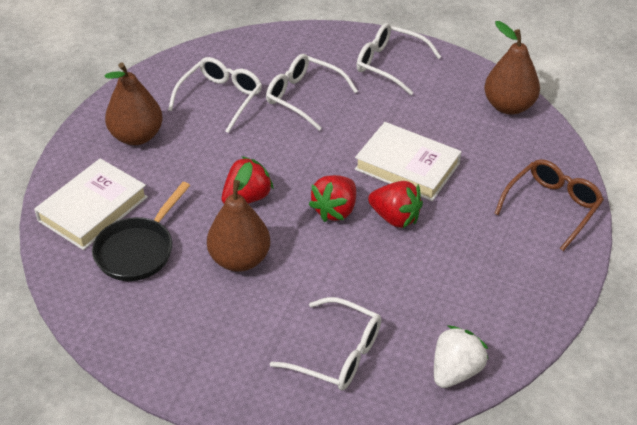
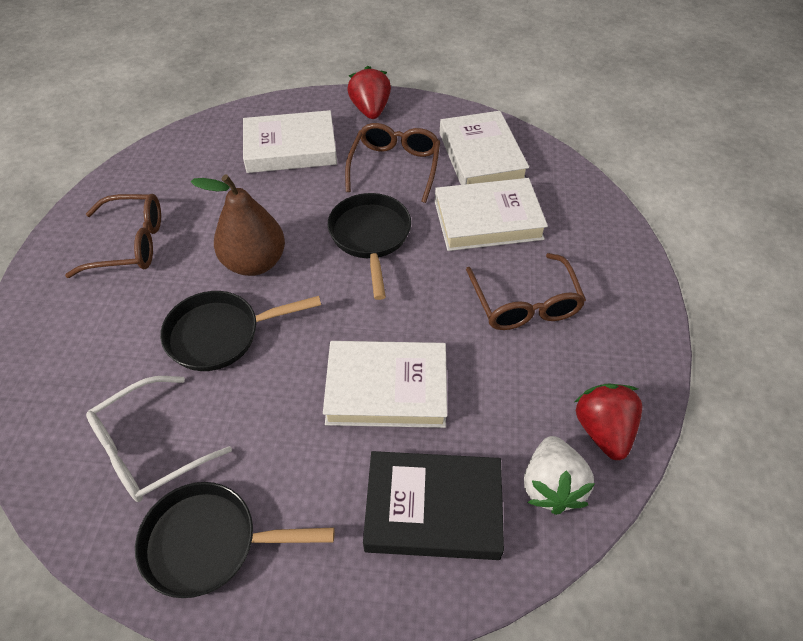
black book: none = 0 -> [363,451,504,560] = 1
black pan: [92,182,190,281] = 1 -> [135,482,334,598] [160,291,321,371] [328,193,411,300] = 3
brown glasses: [494,159,604,251] = 1 -> [65,194,161,278] [345,123,440,203] [466,253,586,330] = 3
brown pear: [104,62,163,145] [207,162,270,272] [484,21,540,115] = 3 -> [191,174,285,276] = 1
red strawberry: [222,156,274,204] [309,175,356,222] [368,181,423,228] = 3 -> [347,66,391,119] [575,384,642,460] = 2
white book: [34,158,148,250] [355,122,461,201] = 2 -> [243,110,337,173] [323,341,447,428] [435,178,548,251] [440,111,529,185] = 4
white glasses: [168,57,262,133] [266,54,358,131] [270,297,381,391] [356,23,441,95] = 4 -> [86,376,232,502] = 1

